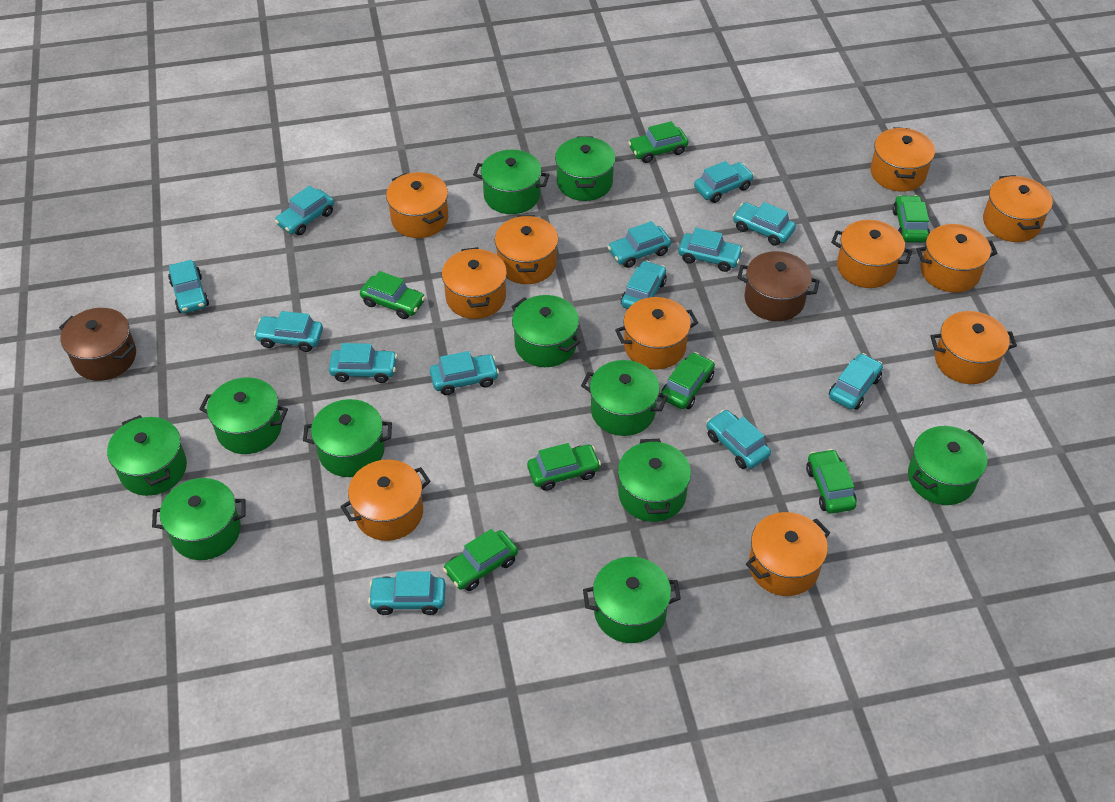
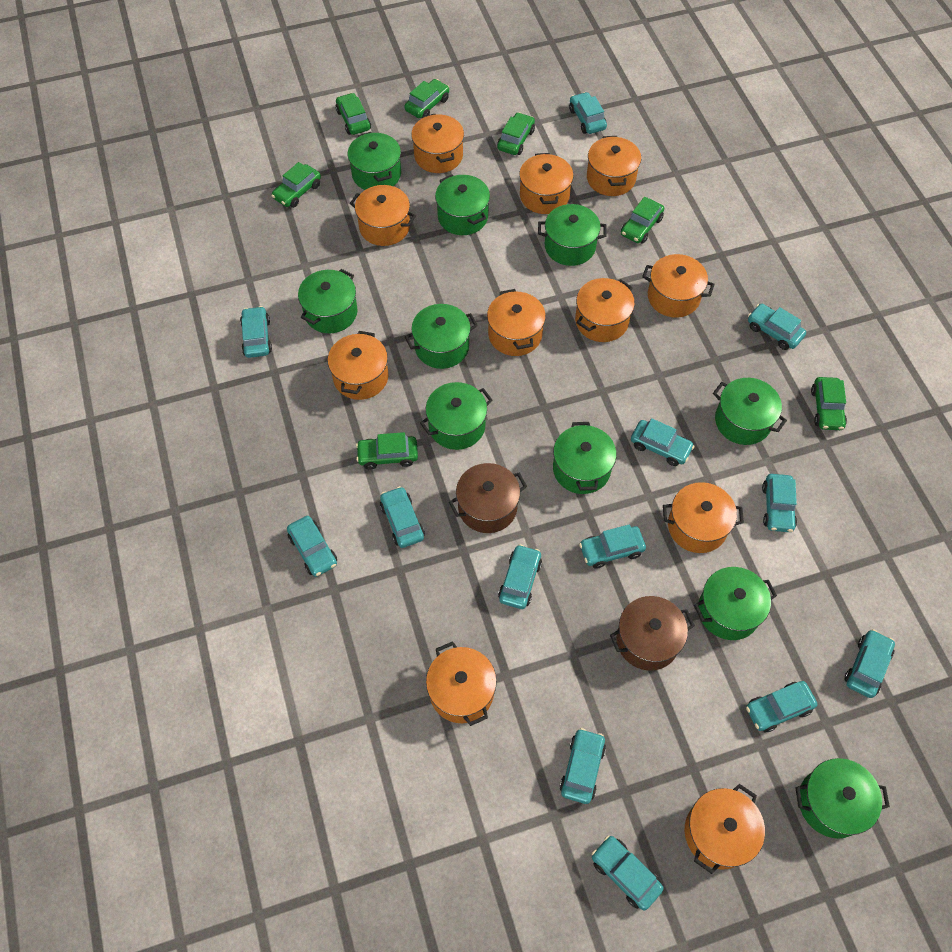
green pot: [107,415,187,496] [152,478,246,560] [199,377,288,454] [303,399,392,477] [473,149,549,214] [511,295,581,367] [555,137,616,201] [581,360,668,436] [583,557,681,643] [618,439,691,522] [908,426,987,505] = 11 -> [298,269,358,333] [348,132,401,190] [405,304,478,369] [420,382,492,450] [435,175,490,235] [538,204,607,266] [553,422,616,494] [694,567,777,640] [713,378,787,445] [795,758,890,839] = 10

